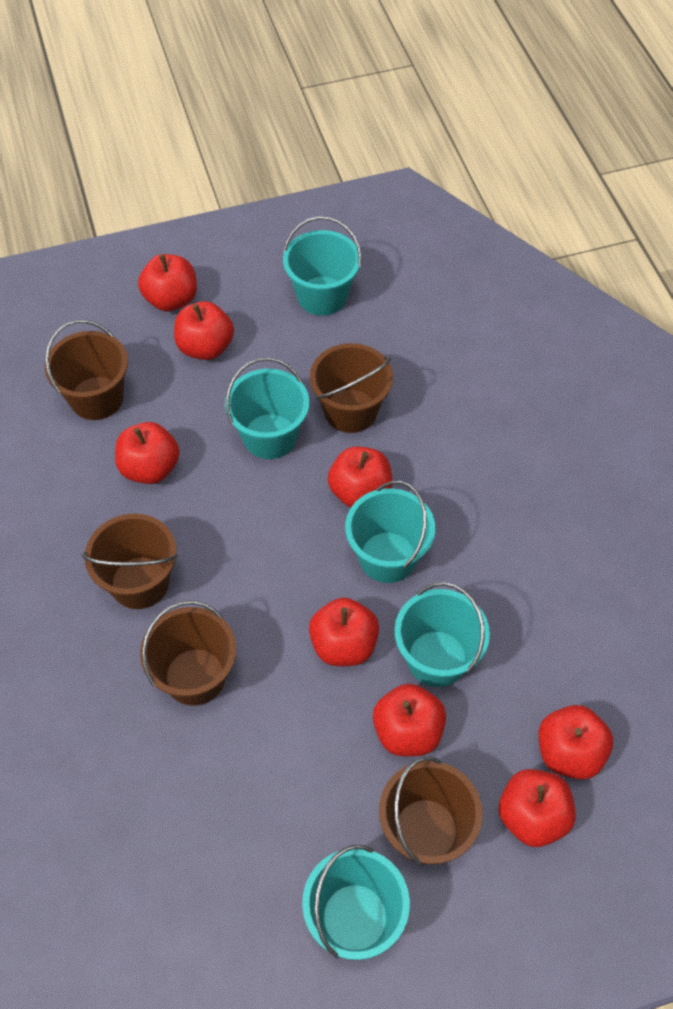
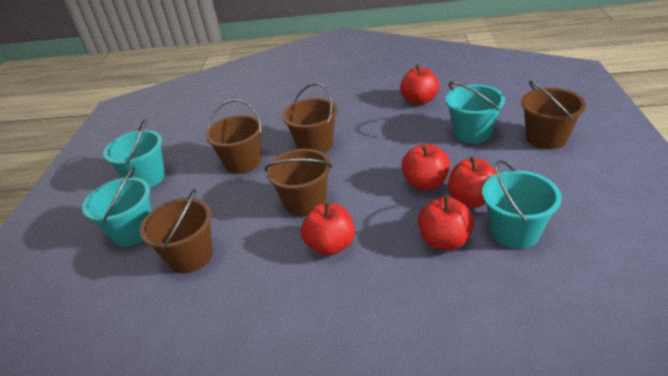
red apple: [115,422,180,484] [138,254,197,311] [174,301,234,360] [309,598,379,666] [328,446,393,508] [373,684,446,756] [499,769,576,847] [539,705,613,780] = 8 -> [301,202,355,256] [400,64,439,105] [401,144,450,190] [418,196,474,250] [448,156,497,208] = 5
turquoise bucket: [225,357,309,459] [283,216,362,316] [302,845,410,960] [345,481,435,583] [394,582,490,687] = 5 -> [82,167,151,247] [103,118,165,188] [445,81,505,143] [482,160,562,249] = 4

